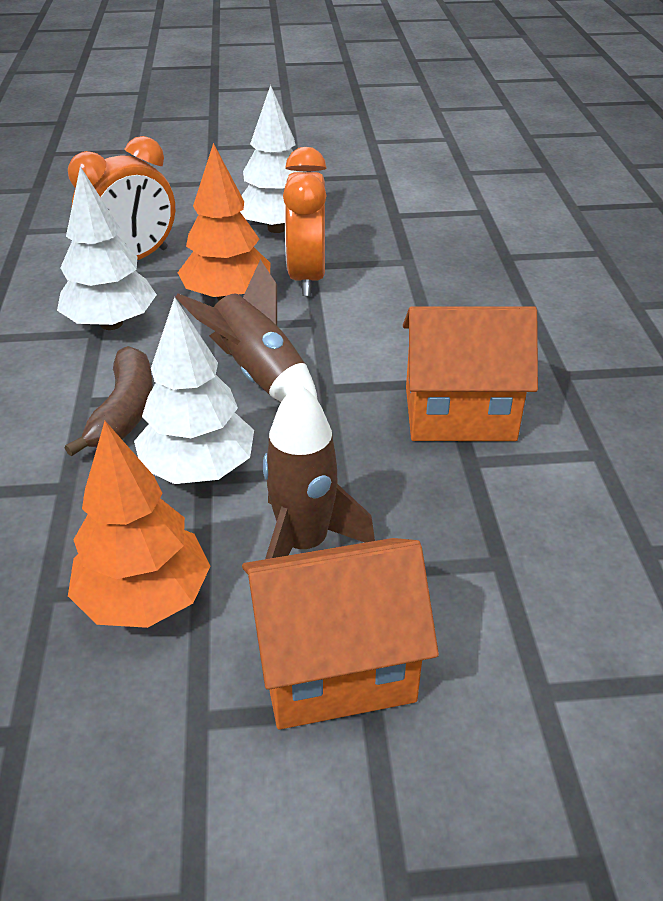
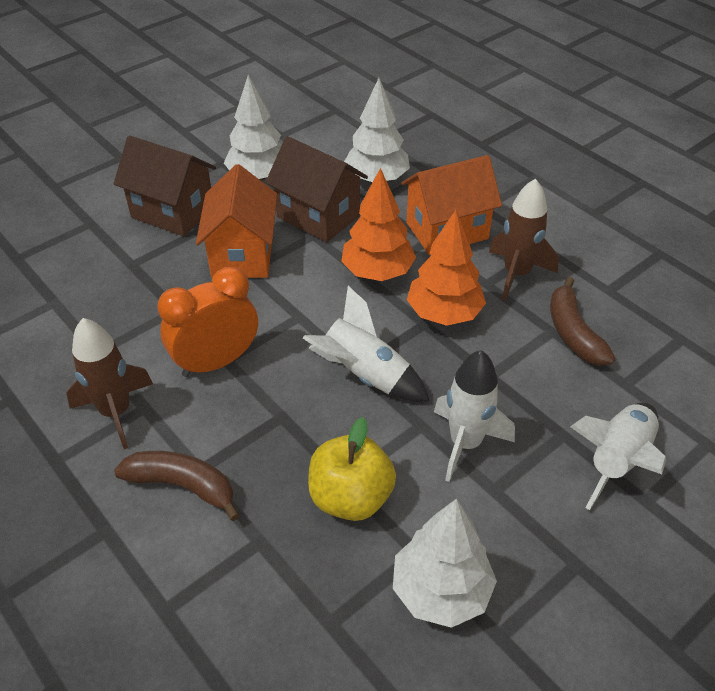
brown banana: [65,346,153,456] = 1 -> [114,451,240,521] [550,277,615,366] = 2
brown house: none = 0 -> [113,136,216,236] [265,136,368,242] = 2
orange clock: [68,136,175,260] [283,147,327,296] = 2 -> [157,267,258,377] = 1
white rocket: none = 0 -> [302,286,430,402] [434,350,515,482] [570,403,666,510] = 3
yellow apple: none = 0 -> [308,417,396,521] = 1

